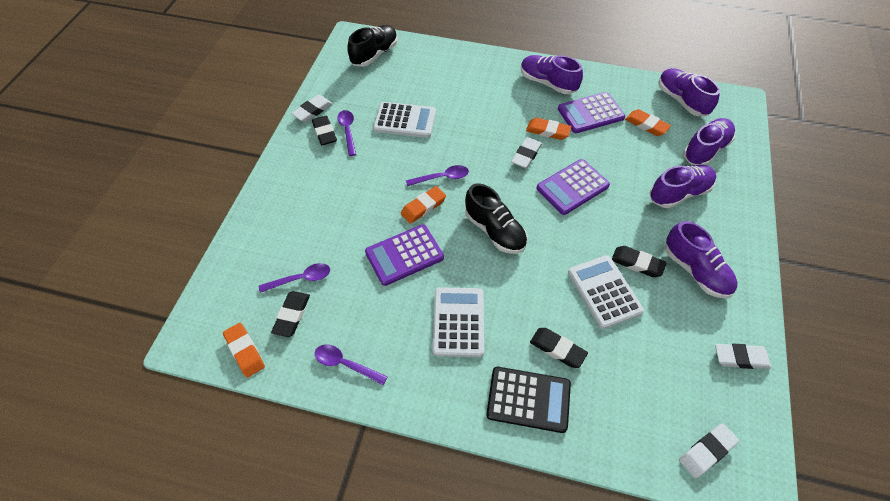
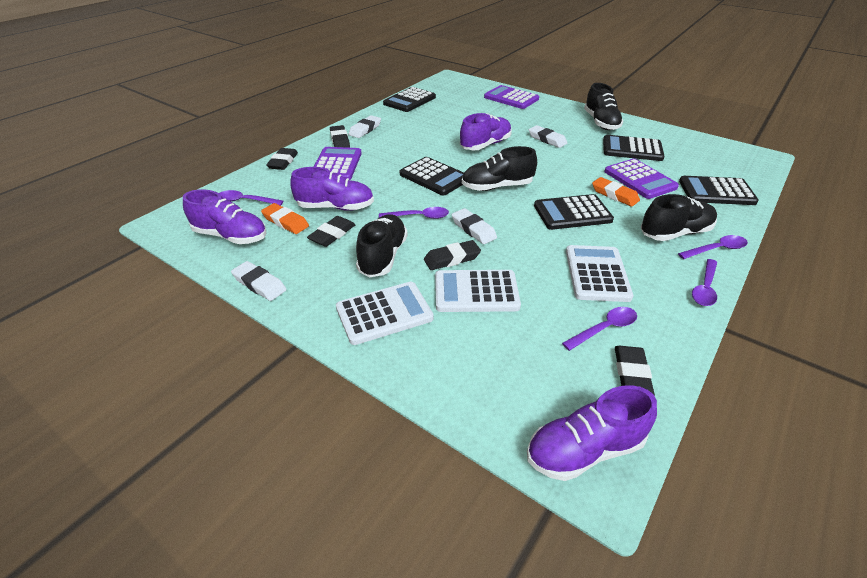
black calculator: [486,367,571,433] = 1 -> [383,87,436,112] [400,157,464,195] [534,194,614,230] [603,135,665,161] [679,176,759,205] = 5
black eraser: [271,291,310,337] [312,116,337,145] [530,328,588,368] [612,246,667,277] = 4 -> [266,148,298,170] [307,216,356,247] [330,125,350,148] [424,240,481,270] [615,346,655,396] = 5
black shoe: [347,25,398,67] [465,183,527,254] = 2 -> [356,214,408,277] [462,146,537,191] [584,83,624,130] [641,194,717,241] = 4
orange eraser: [223,323,265,378] [401,186,446,224] [526,118,571,140] [625,109,671,136] = 4 -> [261,203,309,234] [592,177,640,207] = 2
purple shoe: [521,55,583,94] [650,165,716,208] [658,68,720,116] [665,221,737,298] [683,118,735,165] = 5 -> [183,190,267,244] [290,167,374,211] [460,113,512,150] [527,385,657,481] = 4
purple spoon: [259,263,330,293] [315,344,388,385] [337,110,356,156] [406,165,469,186] = 4 -> [219,190,283,206] [379,207,449,219] [562,307,637,351] [678,235,748,259] [692,259,717,306] = 5

